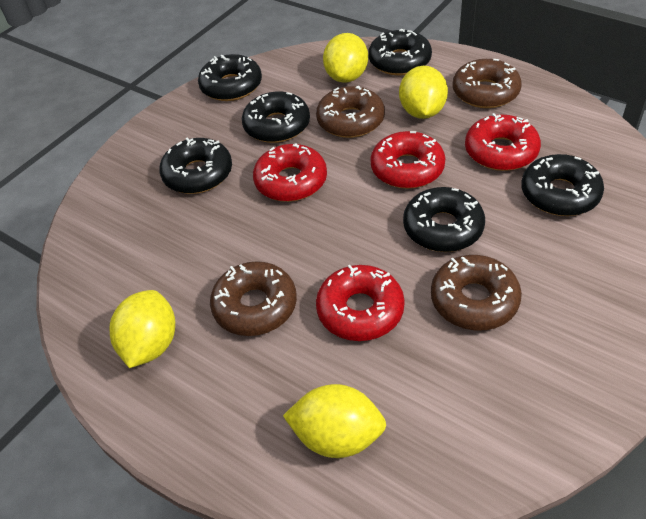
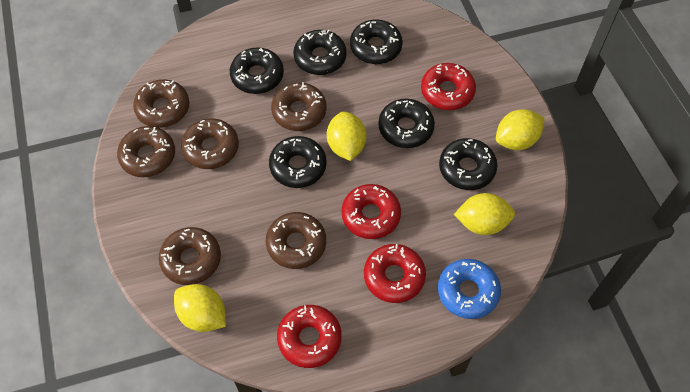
blue donut: none = 0 -> [438,259,501,319] = 1
brown donut: [210,261,297,336] [316,86,385,138] [431,255,522,330] [452,59,522,108] = 4 -> [117,126,175,177] [133,79,190,128] [159,227,221,285] [181,118,239,169] [266,212,326,269] [271,82,327,131] = 6

